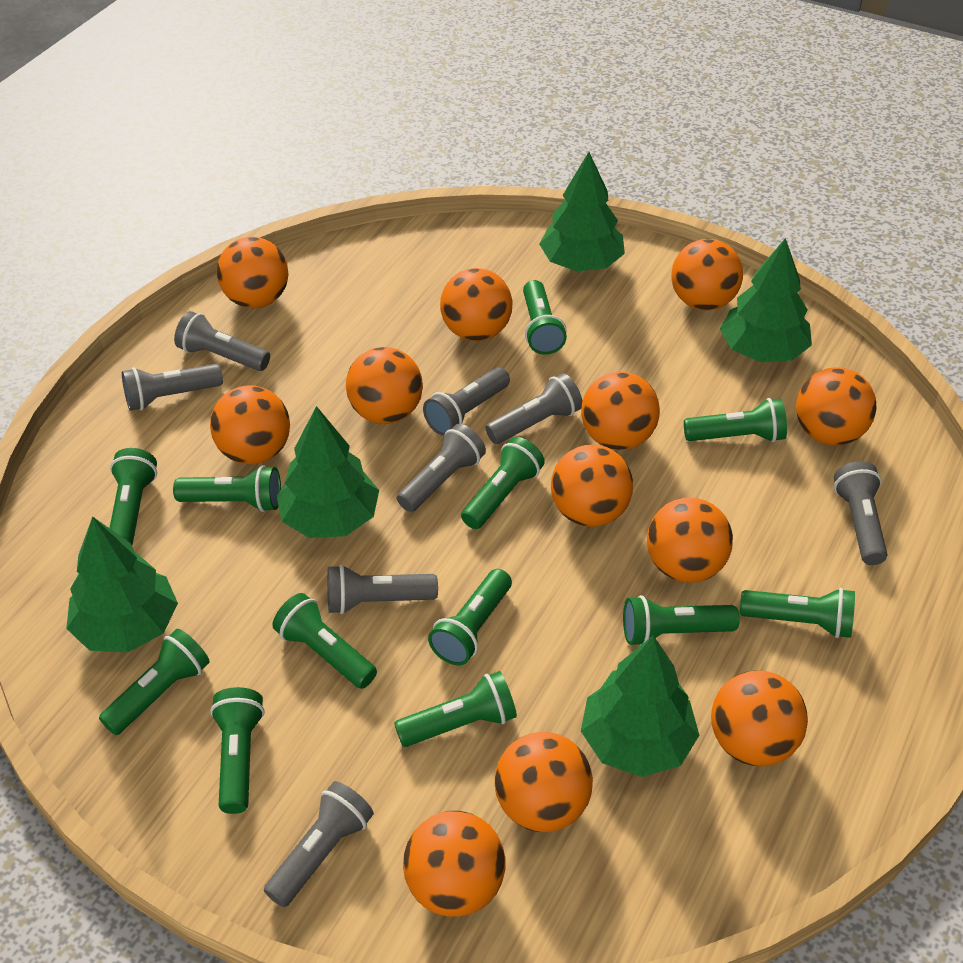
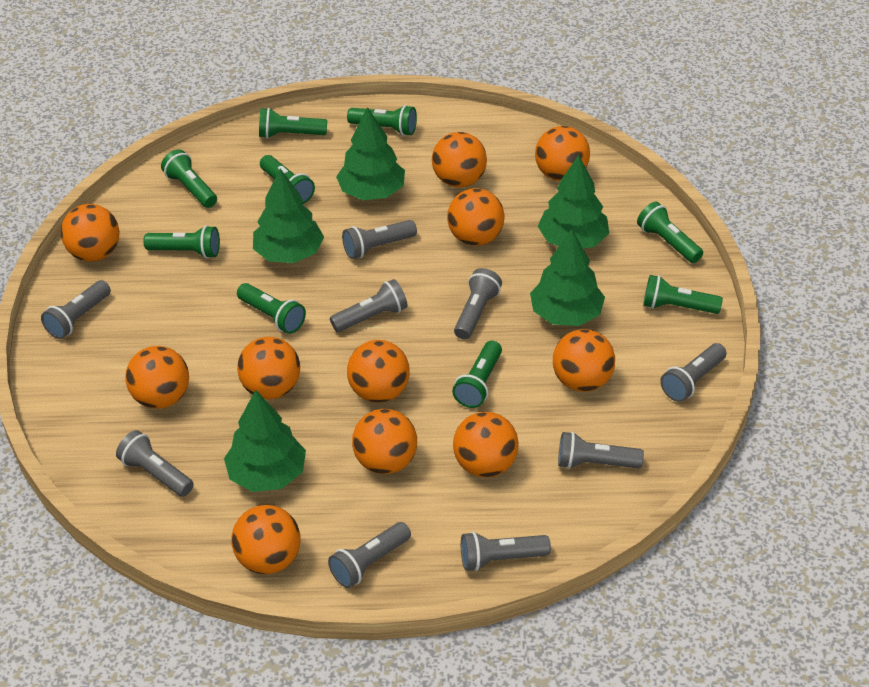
green flashlight: [99,629,210,735] [110,448,157,545] [173,465,281,512] [210,687,264,814] [272,593,377,689] [394,671,517,747] [428,569,512,665] [461,437,545,529] [523,280,567,355] [623,595,740,645] [684,398,787,442] [740,588,855,638] = 12 -> [143,225,220,258] [161,149,217,208] [237,283,306,334] [259,108,327,139] [260,155,315,204] [347,105,417,136] [452,341,502,408] [637,202,703,263] [643,275,723,314] = 9
grey flashlight: [122,364,223,411] [174,311,270,371] [264,781,374,907] [327,564,438,614] [397,424,486,512] [423,367,510,436] [485,373,582,444] [834,461,887,565] = 8 -> [41,280,111,339] [116,430,194,497] [328,522,411,588] [330,279,408,332] [342,220,417,259] [454,268,502,340] [461,531,551,571] [558,432,644,469] [660,343,726,402] = 9
orange ball: [210,385,290,464] [217,237,289,308] [346,347,423,424] [403,811,506,917] [440,268,512,341] [495,732,593,832] [551,444,633,527] [581,372,660,450] [647,497,733,583] [671,239,743,310] [711,670,808,767] [796,367,876,446] = 12 -> [61,204,120,262] [125,346,189,409] [231,505,301,574] [237,337,300,399] [347,340,410,403] [352,409,417,474] [432,132,487,188] [447,188,505,246] [453,412,519,477] [535,126,590,181] [553,329,615,392] = 11

